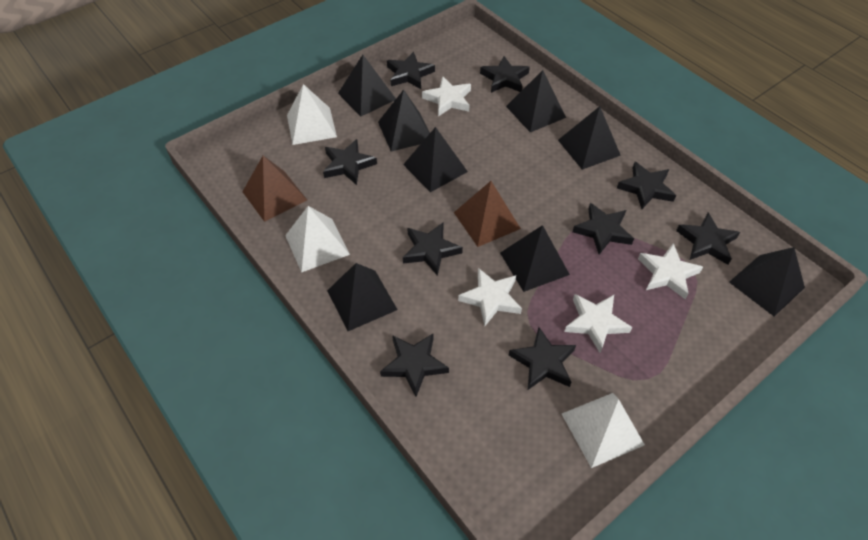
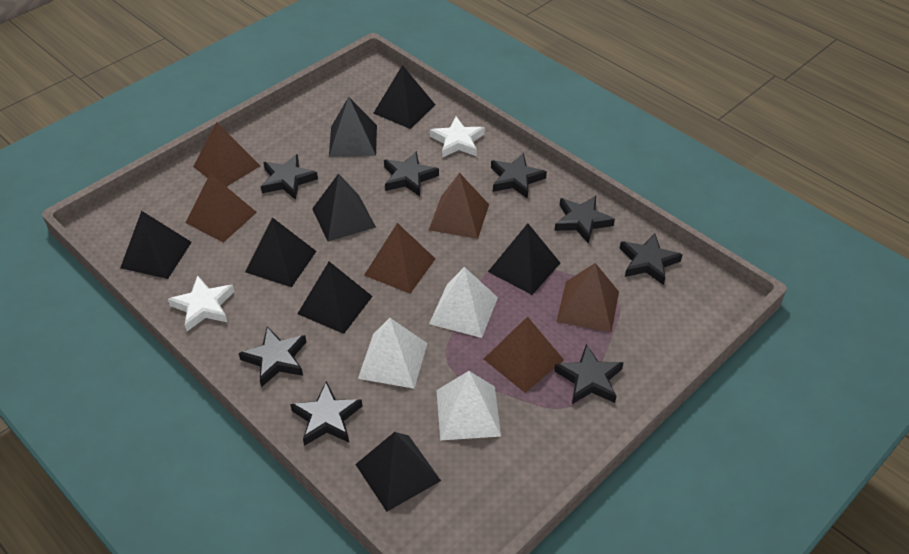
black star: [323,139,377,185] [380,333,449,397] [387,52,435,89] [403,222,463,276] [480,56,530,93] [509,327,576,390] [572,203,634,255] [617,162,676,209] [676,213,740,265] = 9 -> [239,327,306,387] [261,154,318,200] [290,381,362,446] [384,151,439,196] [491,153,547,199] [554,344,624,404] [555,196,615,244] [619,233,683,285] = 8
brown pyramid: [243,156,307,222] [454,181,521,247] = 2 -> [185,173,257,243] [193,122,260,187] [364,223,435,294] [429,173,489,239] [484,316,564,393] [556,263,619,333] = 6
white star: [422,76,471,117] [458,268,522,326] [564,294,632,353] [638,243,703,299] = 4 -> [168,275,235,331] [430,117,485,158] = 2

